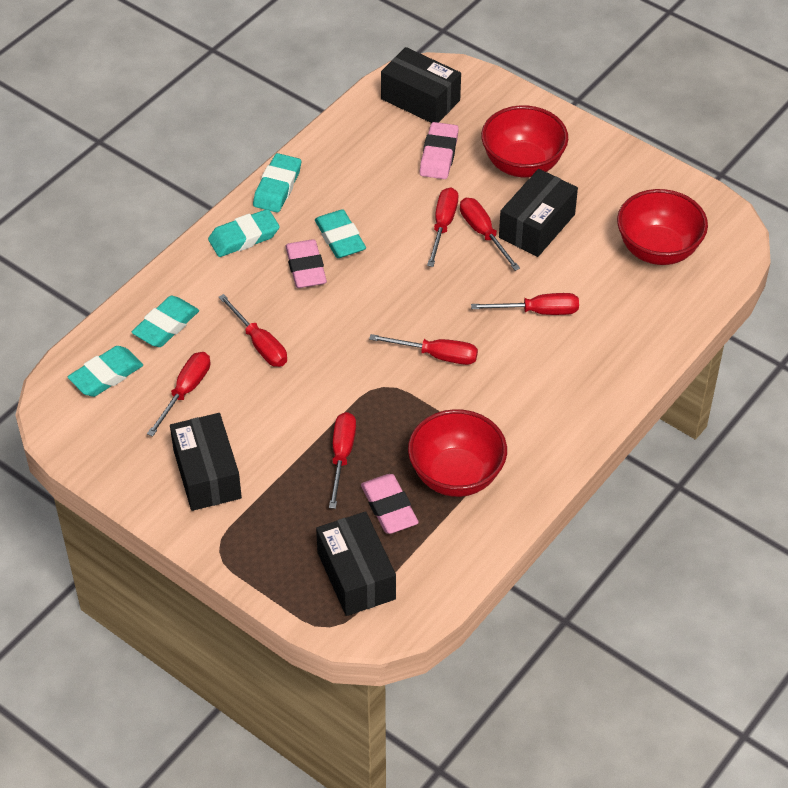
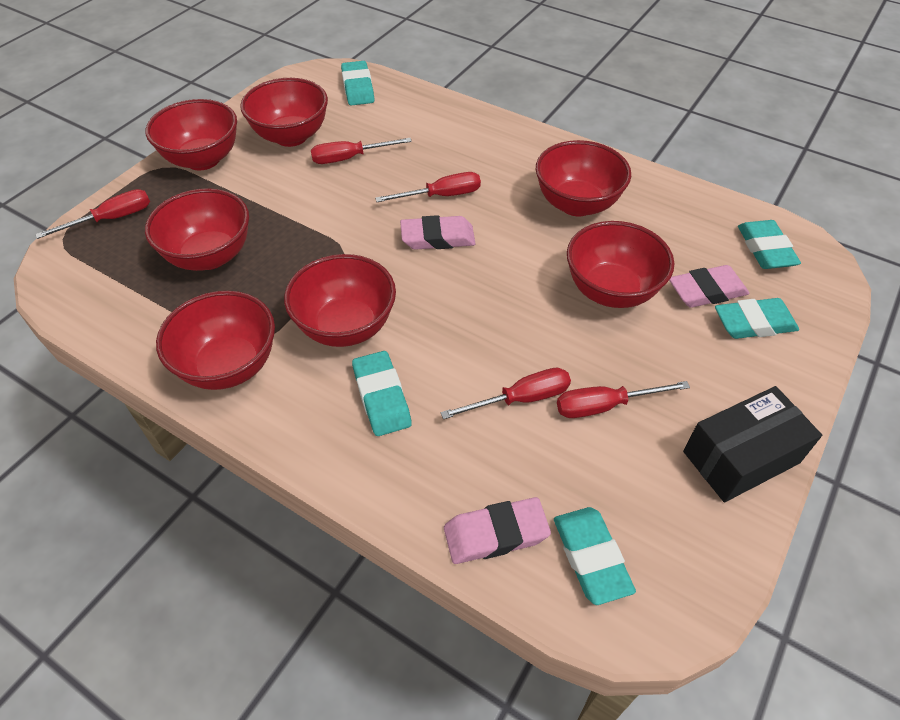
black box: [170,413,242,511] [316,511,396,616] [381,47,461,123] [499,169,578,257] = 4 -> [683,386,822,502] = 1
red bowl: [408,409,507,497] [481,105,568,177] [617,189,708,265] = 3 -> [145,188,249,271] [146,99,237,170] [156,291,275,390] [240,78,328,147] [284,254,396,347] [536,140,631,216] [567,221,674,308] = 7
red screwdriver: [147,352,210,437] [218,294,287,367] [329,412,356,509] [369,334,478,365] [427,187,458,267] [460,198,520,271] [471,293,579,315] = 7 -> [35,189,150,239] [311,138,412,164] [375,172,481,202] [440,368,571,419] [557,381,690,418] = 5

